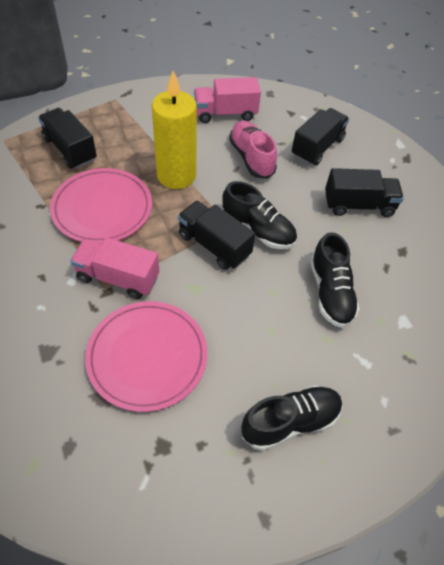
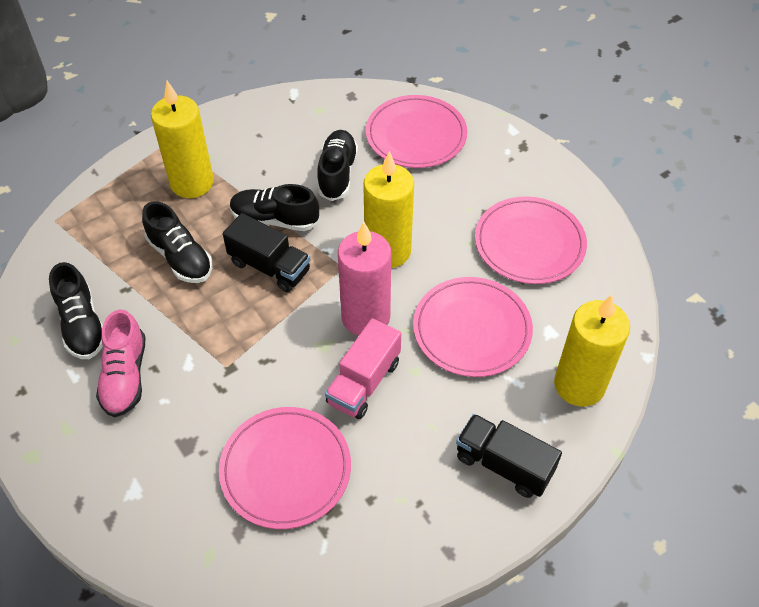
black shoe: [222,181,297,249] [241,385,343,451] [310,232,360,328] = 3 -> [49,262,103,359] [142,201,212,283] [230,184,319,231] [317,130,358,201] = 4
black truck: [38,108,97,169] [178,201,255,270] [292,108,349,166] [325,168,404,217] = 4 -> [223,213,310,292] [456,414,562,498] = 2
pink candle: none = 0 -> [338,222,391,336] = 1
pink plate: [50,168,152,244] [85,301,207,412] = 2 -> [219,407,351,529] [366,95,467,168] [413,277,533,377] [475,196,587,284] = 4
pink truck: [70,237,159,299] [194,77,261,123] = 2 -> [325,318,401,419] = 1
yellow candle: [152,71,197,189] = 1 -> [151,81,214,198] [363,151,414,268] [554,295,630,407] = 3

